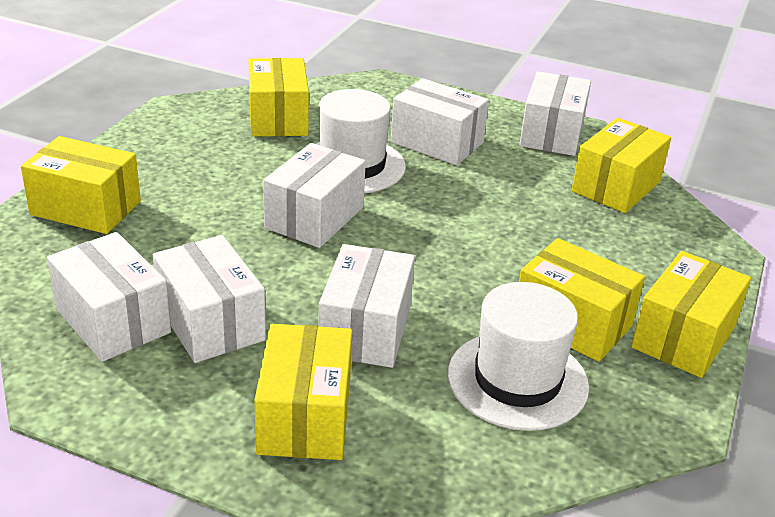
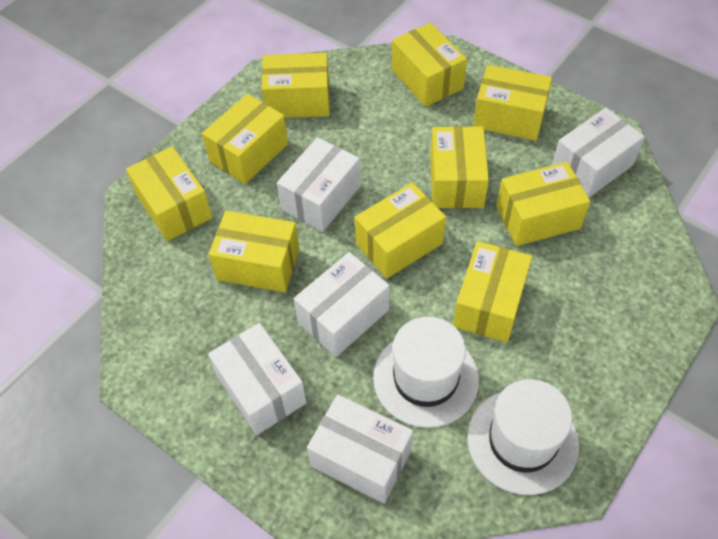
white box: [47,232,171,362] [153,235,266,363] [263,143,366,248] [318,244,415,368] [391,78,489,165] [520,71,591,156] = 6 -> [208,323,307,435] [277,137,361,232] [294,252,389,357] [307,395,413,503] [552,108,645,198] = 5
yellow box: [21,136,141,234] [249,58,309,137] [254,324,352,460] [519,238,645,362] [572,118,671,213] [631,251,751,378] = 6 -> [126,146,212,241] [202,94,288,184] [209,211,299,292] [262,53,330,118] [355,182,446,278] [392,22,467,107] [430,126,489,208] [453,241,532,343] [473,65,552,141] [496,162,590,246] = 10

